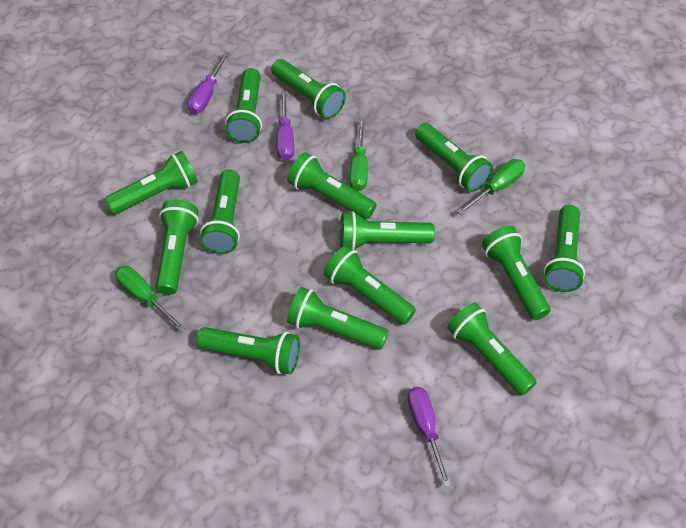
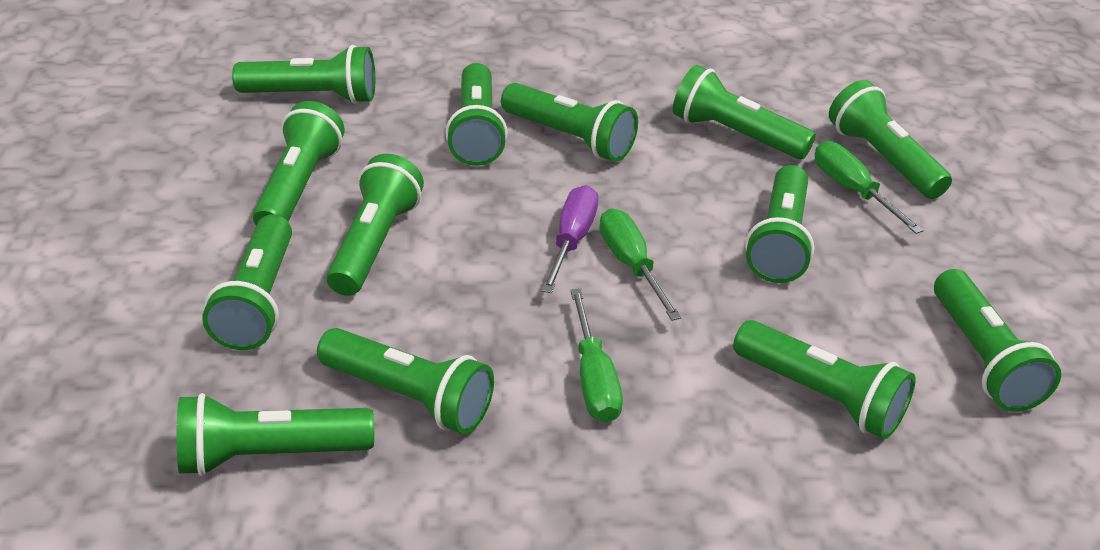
green flashlight: [105,151,198,214] [156,200,199,295] [197,327,300,374] [200,169,240,254] [225,68,262,143] [271,59,346,119] [287,152,377,219] [287,287,389,350] [324,246,416,325] [340,211,435,250] [415,123,493,192] [447,303,537,396] [482,226,550,320] [544,205,585,292] = 14 -> [177,393,374,476] [202,214,292,350] [232,45,375,104] [253,101,344,225] [317,328,494,434] [326,154,424,296] [446,63,508,166] [501,83,638,162] [673,65,816,159] [733,320,915,439] [745,165,814,283] [829,80,952,199] [934,269,1061,412] = 13
purple screwdriver: [187,51,230,114] [276,91,294,161] [408,387,451,487] = 3 -> [541,185,598,293] = 1

